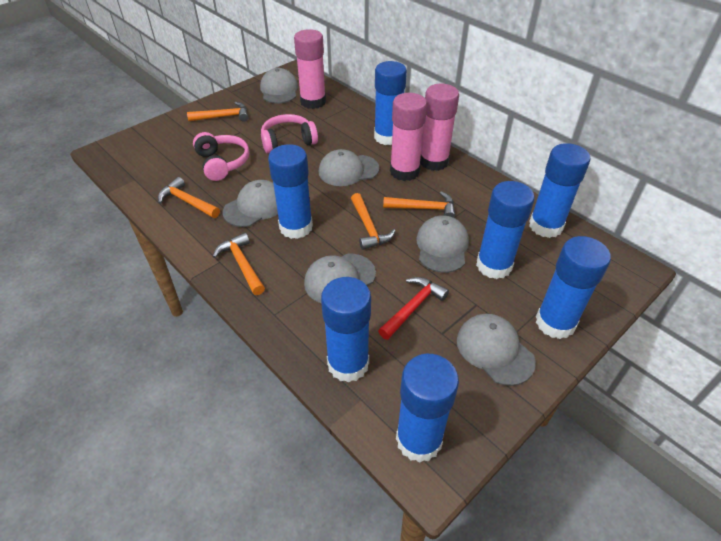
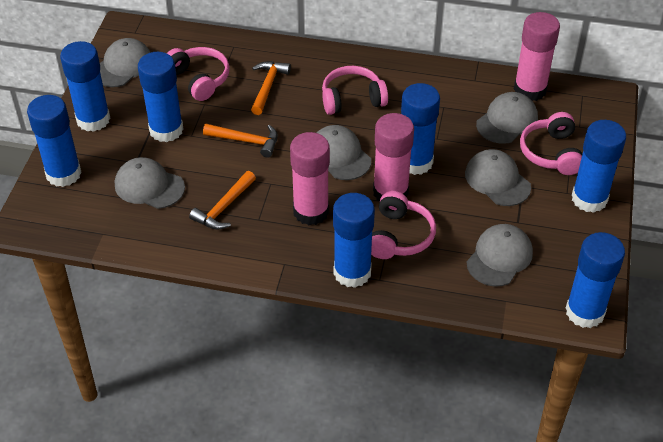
orange hammer: [158,177,220,218] [187,102,248,122] [212,233,265,295] [351,193,395,250] [383,191,455,218] = 5 -> [189,171,256,230] [203,124,278,158] [251,61,291,115] = 3
pink headphones: [193,132,249,181] [261,114,318,154] = 2 -> [167,47,230,101] [322,66,388,115] [371,191,436,259] [520,112,582,175] = 4
red hammer: [378,277,449,340] = 1 -> none = 0

